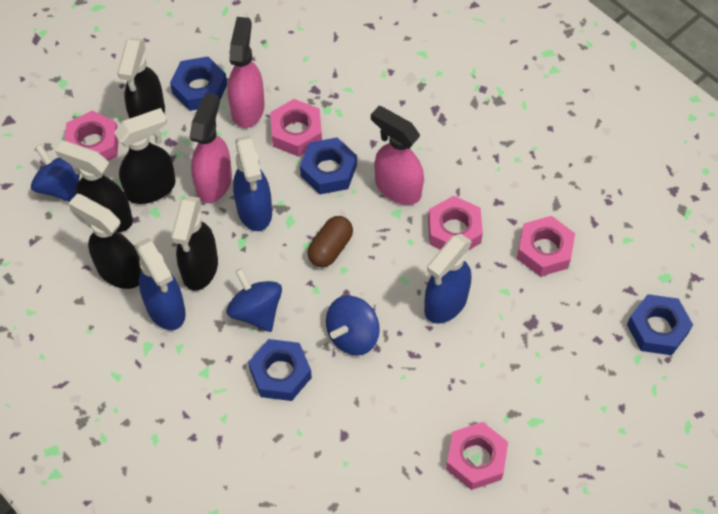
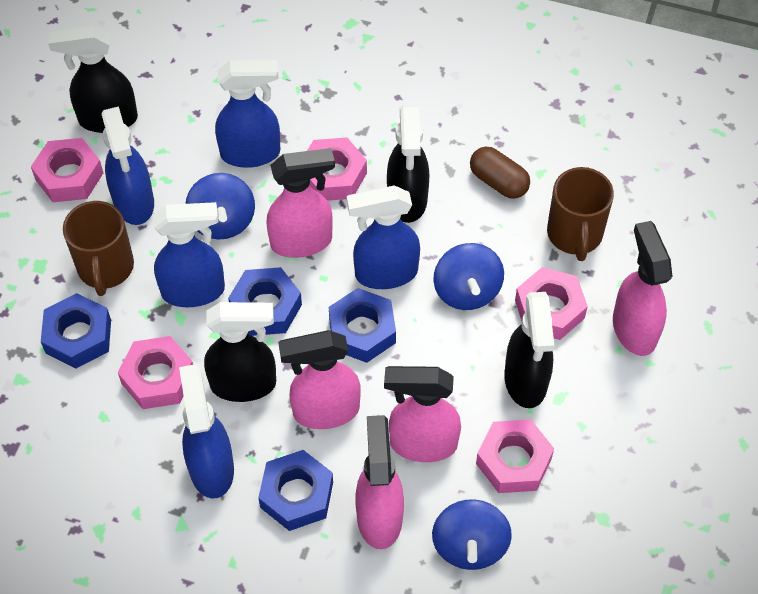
black spray bottle: [55,141,133,232] [68,194,141,289] [114,108,175,204] [117,38,165,119] [171,196,218,291] = 5 -> [48,26,138,133] [204,302,276,402] [387,105,429,223] [504,292,554,408] = 4
blue spray bottle: [135,238,186,330] [233,135,272,231] [424,234,472,324] = 3 -> [101,106,154,225] [153,202,225,307] [179,364,234,498] [215,60,280,168] [347,186,420,289] = 5
brown mug: none = 0 -> [63,201,134,296] [547,167,614,261] = 2
pink spray bottle: [190,92,232,203] [228,17,264,128] [371,106,424,205] = 3 -> [267,148,335,258] [278,330,360,429] [355,415,404,549] [384,366,461,462] [613,221,672,356] = 5

